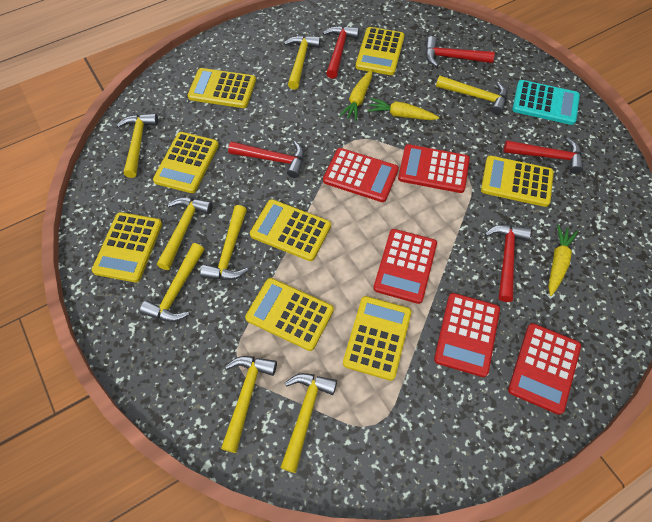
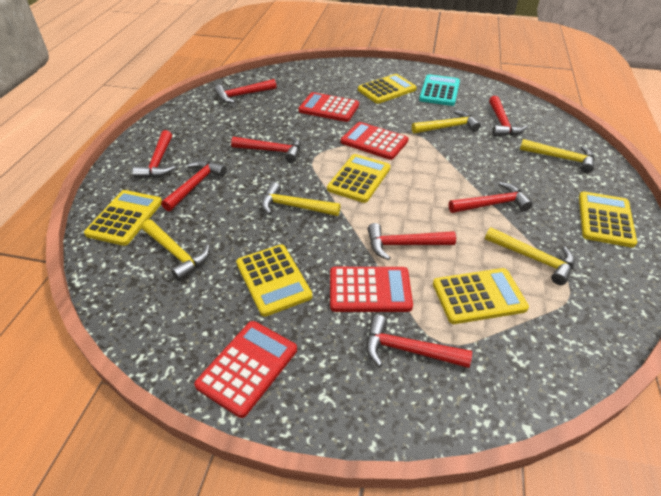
red calculator: [323,148,399,202] [373,229,437,304] [398,144,470,193] [434,293,500,377] [508,323,581,415] = 5 -> [194,321,297,418] [298,92,359,122] [330,267,413,312] [341,122,408,160] = 4
red hammer: [228,141,304,178] [323,26,359,79] [426,36,495,67] [484,225,531,302] [504,137,583,174] = 5 -> [132,130,175,178] [161,160,227,211] [214,79,277,103] [231,136,300,163] [366,315,472,368] [367,223,456,260] [449,182,533,213] [489,96,527,136] = 8
yellow calculator: [92,212,162,282] [153,132,219,193] [188,68,256,108] [245,278,334,351] [250,199,331,261] [343,296,412,381] [356,27,404,75] [481,156,554,207] = 8 -> [84,190,162,246] [236,245,312,317] [327,154,390,203] [358,74,417,104] [433,268,529,324] [579,192,637,248] = 6
yellow carrot: [339,70,372,121] [368,98,439,120] [548,224,578,296] = 3 -> none = 0
yellow hammer: [117,113,158,178] [140,243,204,322] [157,197,213,270] [200,205,249,280] [221,356,277,453] [280,373,337,473] [284,35,321,89] [436,76,507,115] = 8 -> [142,220,210,281] [261,182,341,216] [412,110,481,134] [485,227,575,285] [520,139,594,173] = 5

